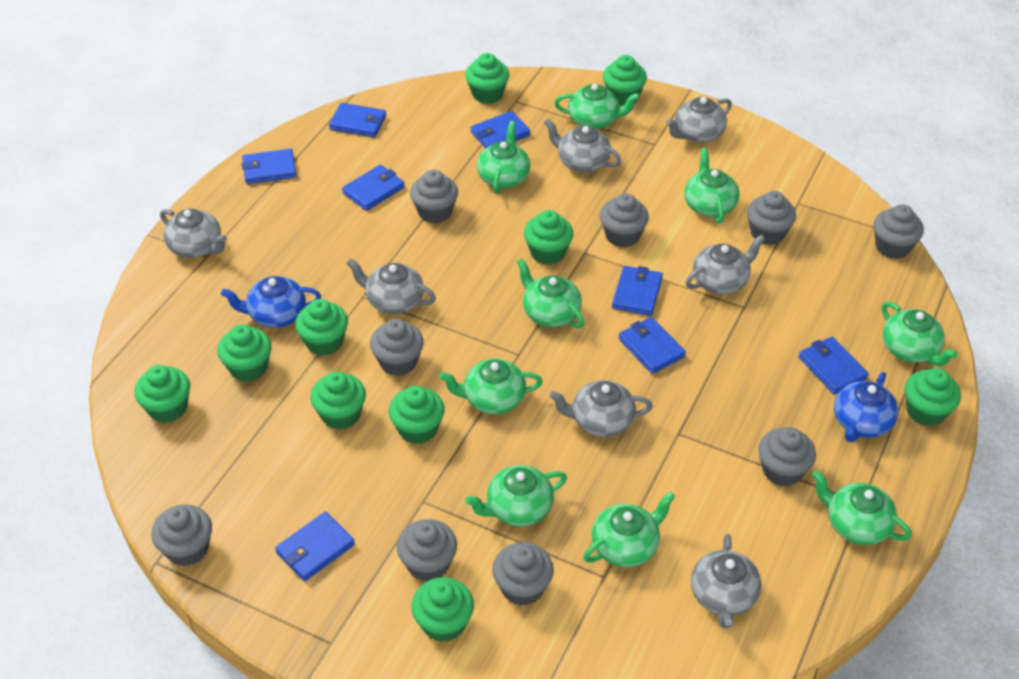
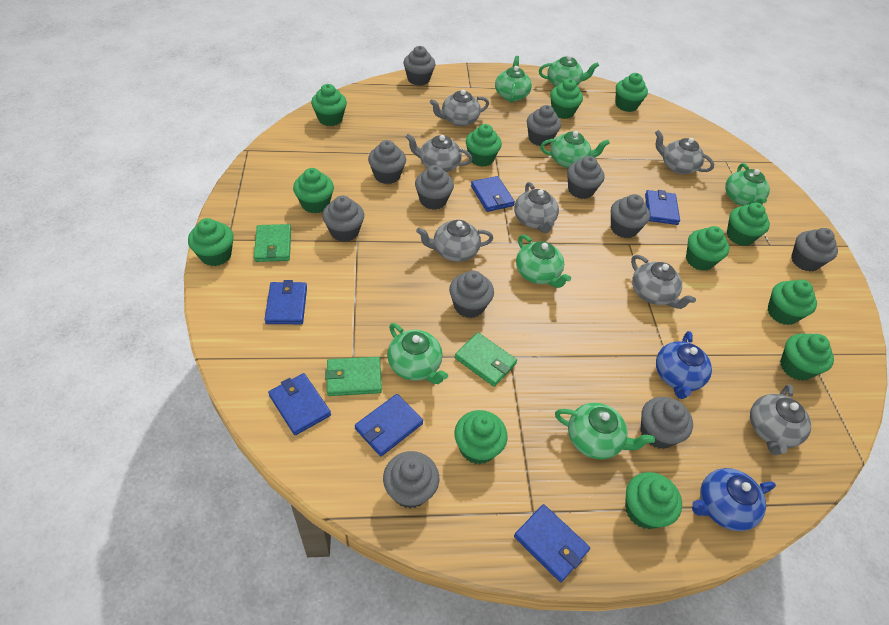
blue wallet: [242,149,297,184] [275,512,355,581] [329,103,386,137] [342,165,405,211] [471,111,530,148] [612,266,663,316] [619,317,686,374] [799,337,868,394] = 8 -> [264,280,307,324] [268,373,331,435] [355,394,423,456] [471,176,515,212] [514,504,590,582] [645,190,680,225] = 6
green cupcake: [134,365,190,423] [218,325,271,382] [295,299,348,356] [310,371,366,430] [389,386,444,444] [411,577,474,642] [465,53,509,104] [524,210,573,265] [603,55,647,106] [905,368,961,426] = 10 -> [188,218,234,266] [293,168,334,214] [311,84,347,126] [455,410,508,464] [466,124,502,167] [550,79,583,119] [616,73,648,112] [625,472,682,529] [686,226,729,271] [727,203,770,246] [767,280,817,325] [780,333,834,381] = 12
green teapot: [440,359,543,414] [465,465,567,526] [477,121,530,194] [517,258,584,328] [554,84,640,129] [583,492,675,567] [684,148,739,223] [812,470,912,545] [882,302,958,366] = 9 -> [387,323,448,384] [495,56,532,103] [516,235,571,288] [539,55,599,87] [540,131,610,168] [555,403,655,459] [725,163,770,206] = 7
green wallet: none = 0 -> [254,224,291,262] [325,357,382,396] [455,332,517,387] = 3
grey cupcake: [152,504,212,567] [370,319,424,376] [397,519,457,582] [410,170,458,223] [492,542,554,606] [600,193,649,247] [747,191,796,245] [758,427,816,487] [873,204,924,259] = 9 -> [322,196,364,242] [368,140,406,184] [383,451,439,509] [403,46,435,86] [415,165,454,210] [449,271,494,318] [527,105,561,146] [567,156,604,199] [611,194,650,238] [640,397,693,449] [791,228,838,272] = 11

